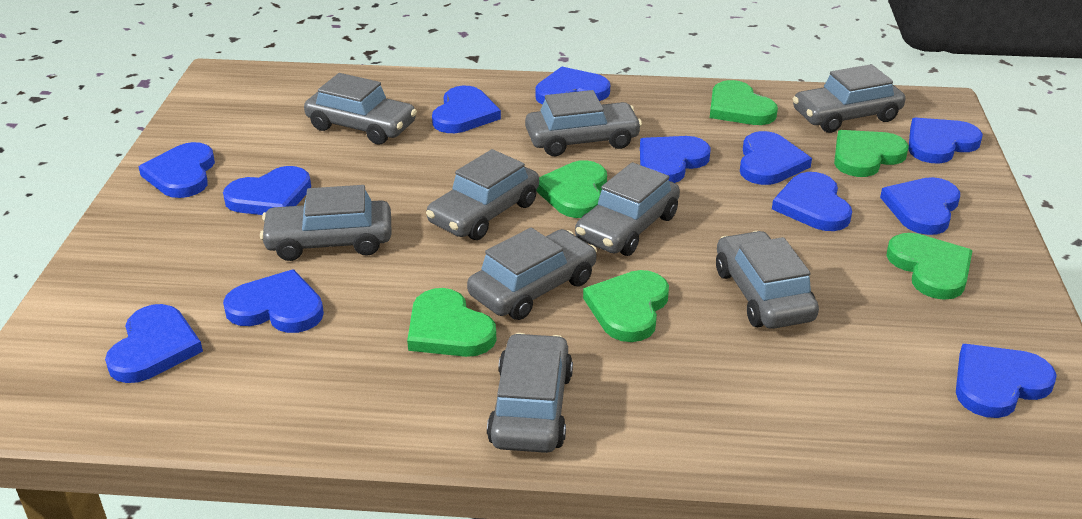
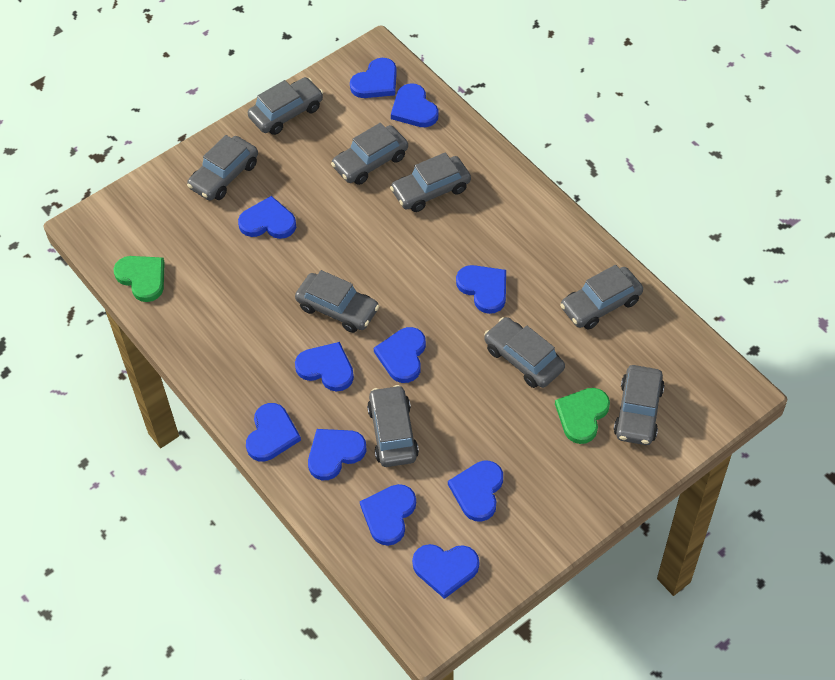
blue heart: [105,304,203,383] [138,142,215,198] [223,166,311,215] [223,269,324,333] [432,86,501,133] [535,67,610,104] [640,136,711,183] [740,131,812,185] [772,172,852,231] [880,177,960,235] [908,117,983,163] [956,344,1057,418] = 12 -> [238,196,296,239] [246,403,301,461] [295,342,354,392] [308,429,367,480] [350,58,397,98] [360,484,416,546] [374,327,426,383] [391,83,439,127] [412,544,479,599] [448,461,503,522] [456,265,506,314] = 11
green heart: [407,288,496,357] [536,160,607,218] [583,270,669,342] [710,80,778,125] [834,130,909,177] [887,233,973,300] = 6 -> [114,256,165,302] [555,388,610,444] = 2

